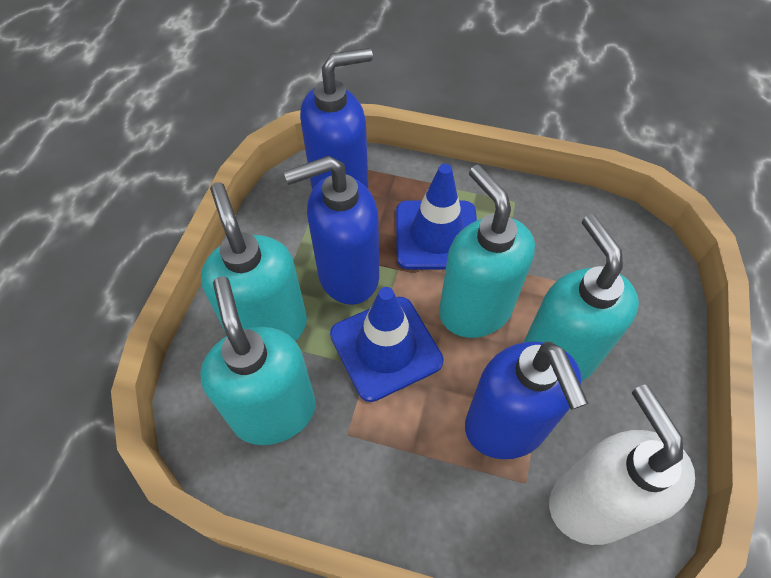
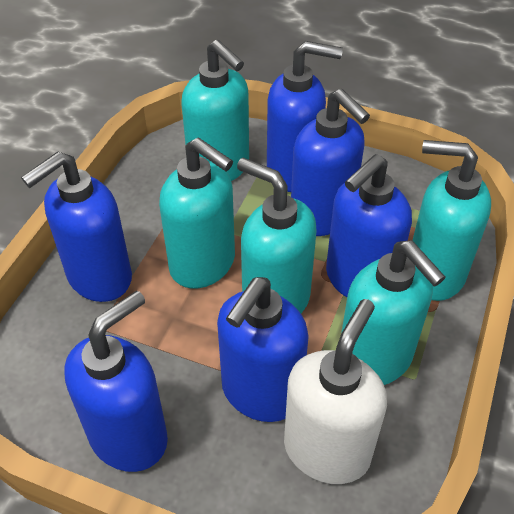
blue soap dispenser: [284,156,379,305] [300,48,373,190] [465,342,588,459] = 3 -> [21,151,132,302] [64,291,168,472] [217,277,309,422] [267,41,343,192] [291,89,370,236] [326,154,412,297] = 6
blue traffic cone: [330,287,444,402] [396,164,477,269] = 2 -> none = 0
turquoise soap dispenser: [200,276,316,445] [201,182,307,341] [439,165,535,338] [524,214,639,382] = 4 -> [159,137,235,289] [182,40,249,181] [237,158,317,313] [342,240,445,385] [412,140,491,301] = 5

